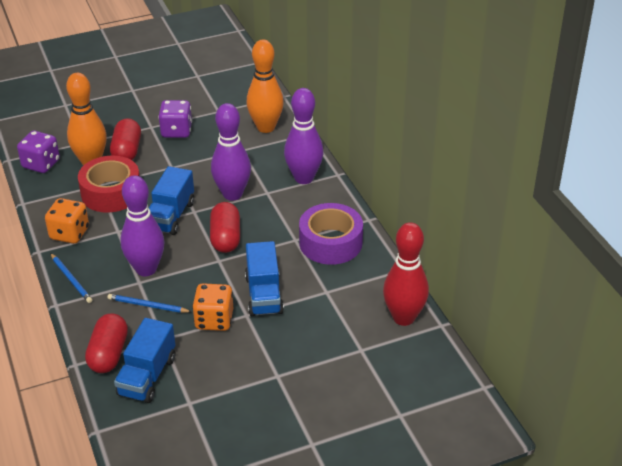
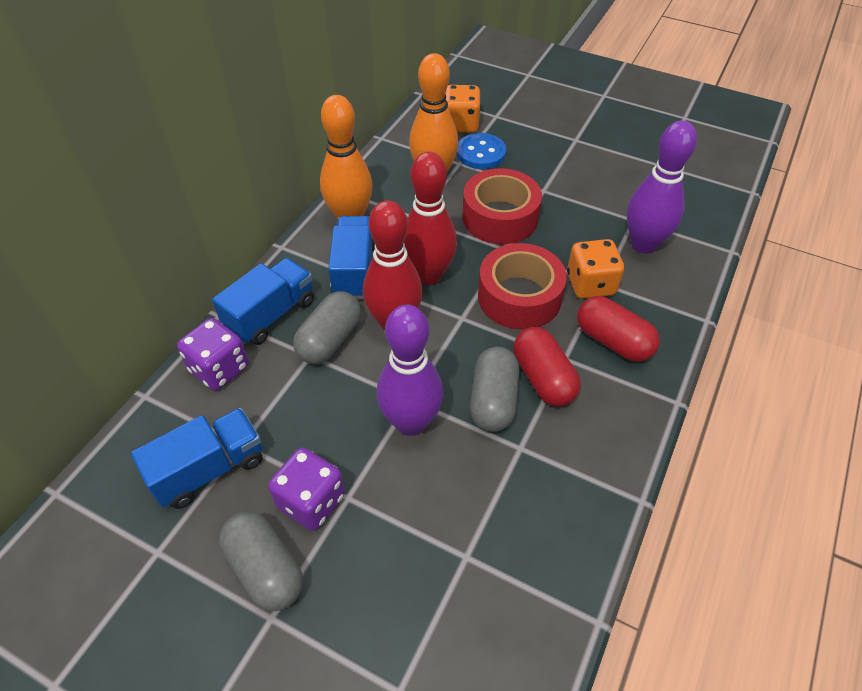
blue button: none = 0 -> [457,133,506,169] = 1
blue pencil: [50,253,92,303] [108,294,192,313] = 2 -> none = 0
grey capsule: none = 0 -> [219,511,303,611] [293,291,361,364] [470,347,520,432] = 3
purple bowling pin: [120,175,165,276] [211,103,251,201] [284,88,324,184] = 3 -> [377,304,443,436] [627,121,697,254] = 2
purple tape: [299,203,363,265] = 1 -> none = 0
red bowling pin: [383,222,429,326] = 1 -> [363,200,423,331] [404,152,457,285] = 2
red capsule: [85,313,128,373] [110,118,141,160] [210,202,240,253] = 3 -> [513,327,581,406] [577,296,660,362] = 2
red tape: [78,156,140,213] = 1 -> [462,168,542,244] [478,243,567,330] = 2

